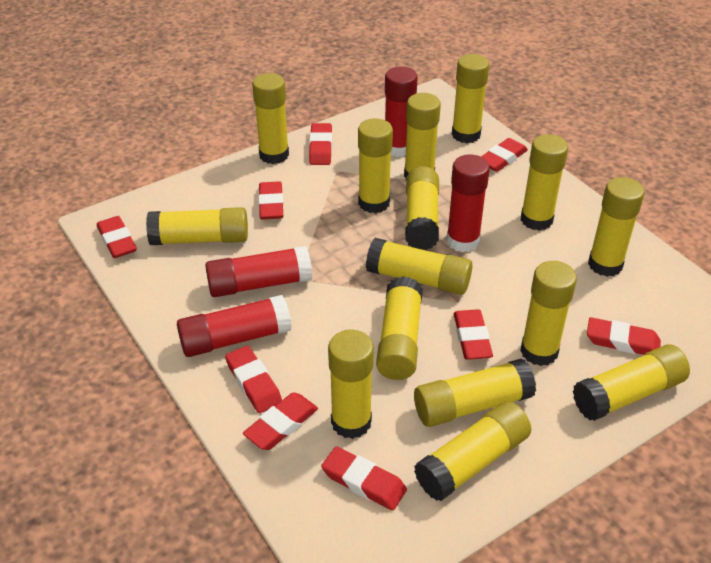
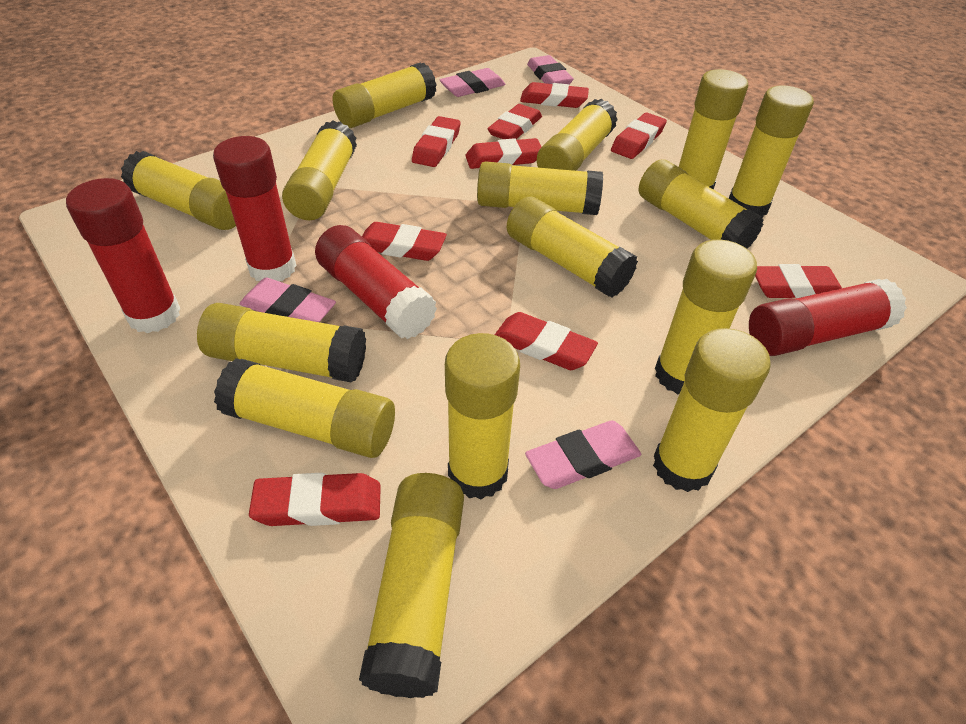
pink eraser: none = 0 -> [240,277,336,322] [440,68,505,97] [525,420,641,489] [527,55,574,84] = 4

